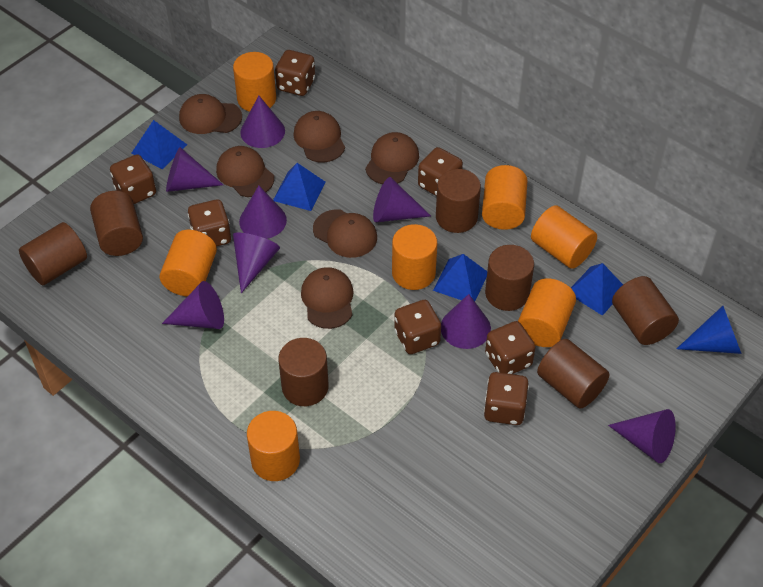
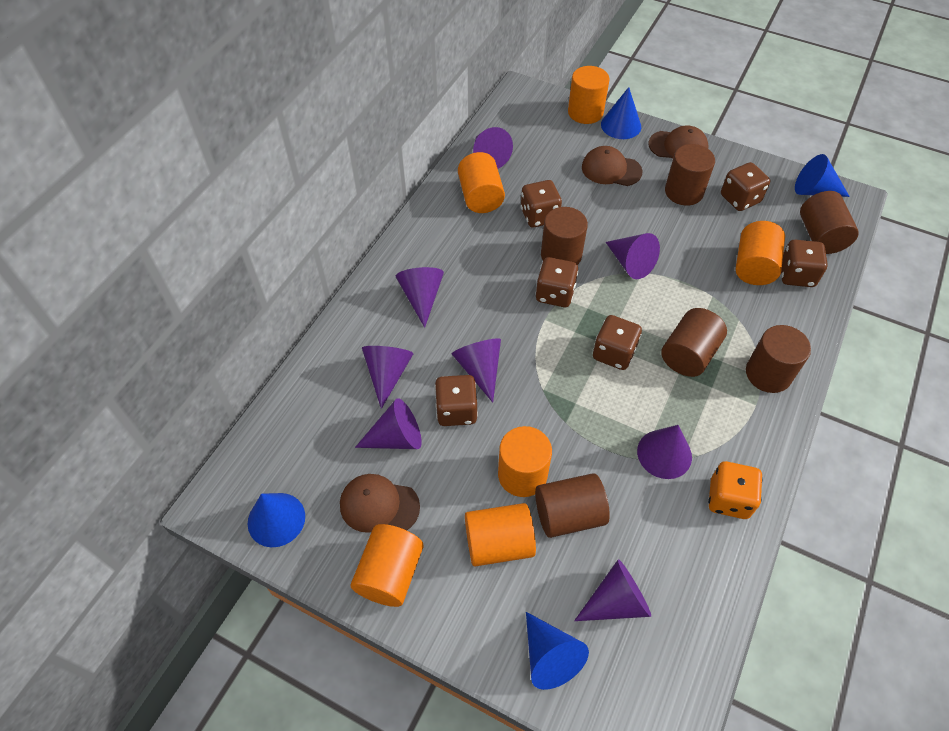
blue cone: [677,306,742,354] = 1 -> [248,493,305,547] [526,612,589,690] [601,87,641,139] [795,154,850,197] = 4
blue pyramid: [132,120,187,169] [273,163,325,211] [433,254,487,301] [571,263,623,316] = 4 -> none = 0
brown cap: [179,94,242,134] [216,146,274,197] [293,111,345,163] [301,267,353,329] [313,209,377,258] [365,132,419,184] = 6 -> [340,474,420,533] [582,146,642,186] [648,125,709,159] = 3
brown cylinder: [19,222,87,285] [90,191,143,256] [278,338,329,406] [436,169,481,233] [485,245,534,311] [537,339,609,409] [612,276,679,345] = 7 -> [535,473,610,538] [541,207,588,265] [661,308,727,377] [665,144,715,206] [746,325,811,393] [800,191,859,254] = 6
brown dice: [110,154,156,204] [188,199,231,246] [275,50,315,96] [394,300,441,354] [418,147,463,196] [484,372,529,425] [485,321,536,374] = 7 -> [435,375,478,426] [521,180,562,228] [536,257,578,307] [593,315,642,370] [721,162,770,211] [781,240,828,287] = 6
orange cylinder: [159,230,217,296] [233,52,276,112] [247,411,300,481] [392,224,437,290] [482,165,528,230] [518,278,576,347] [531,205,597,269] = 7 -> [350,524,424,607] [458,152,505,213] [465,503,536,566] [498,426,552,497] [568,66,609,124] [735,221,785,285] = 6
orange dice: none = 0 -> [708,461,763,519] = 1

